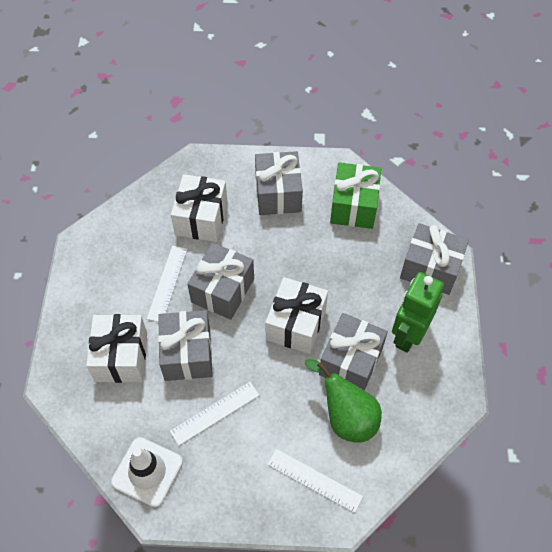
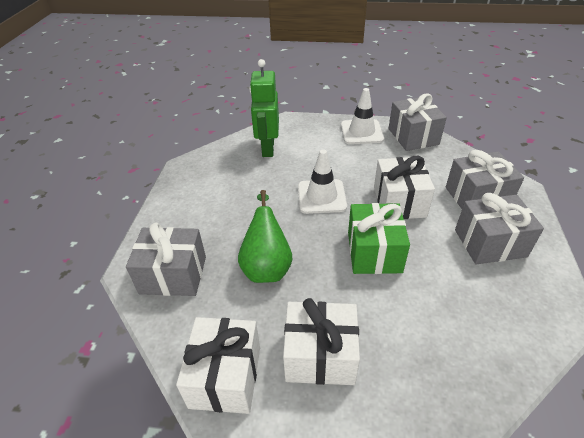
grey gift: [158,310,213,381] [187,243,254,320] [255,151,303,215] [319,313,388,391] [400,223,469,295] = 5 -> [126,223,206,296] [388,93,447,151] [446,150,524,209] [455,193,544,265] = 4
white ruler: [147,246,187,322] [170,382,259,446] [267,449,363,513] = 3 -> none = 0
white traffic cone: [111,437,183,507] = 1 -> [298,150,347,214] [341,88,384,144] = 2

